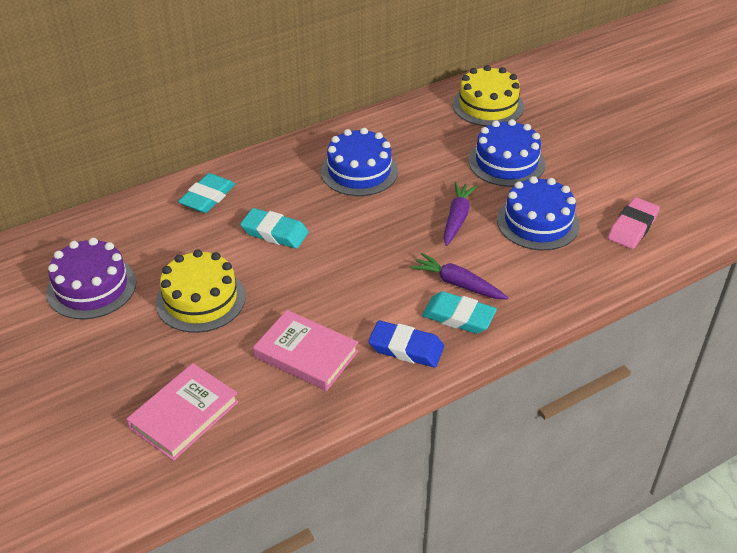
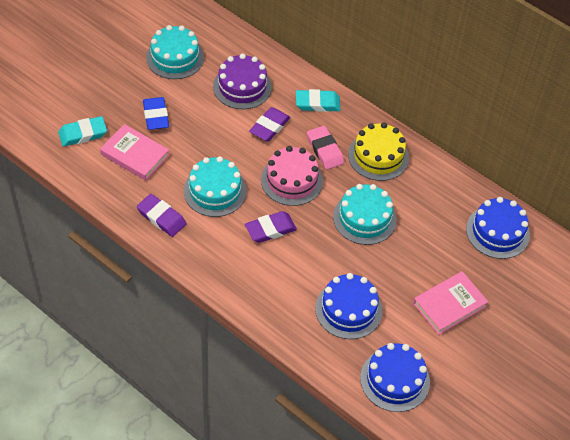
pink cake: none = 0 -> [261,146,323,206] = 1
purple carrot: [410,253,508,299] [444,182,477,246] = 2 -> none = 0
purple eraser: none = 0 -> [137,194,187,237] [245,211,297,243] [249,107,290,142] = 3
turquoise cake: none = 0 -> [146,25,204,79] [184,156,247,217] [333,184,397,245] = 3
turquoise eraser: [178,173,236,213] [240,208,309,249] [422,291,497,334] = 3 -> [58,116,107,147] [296,89,340,112] = 2
yellow cake: [156,249,246,333] [452,65,524,127] = 2 -> [348,123,409,181] = 1

